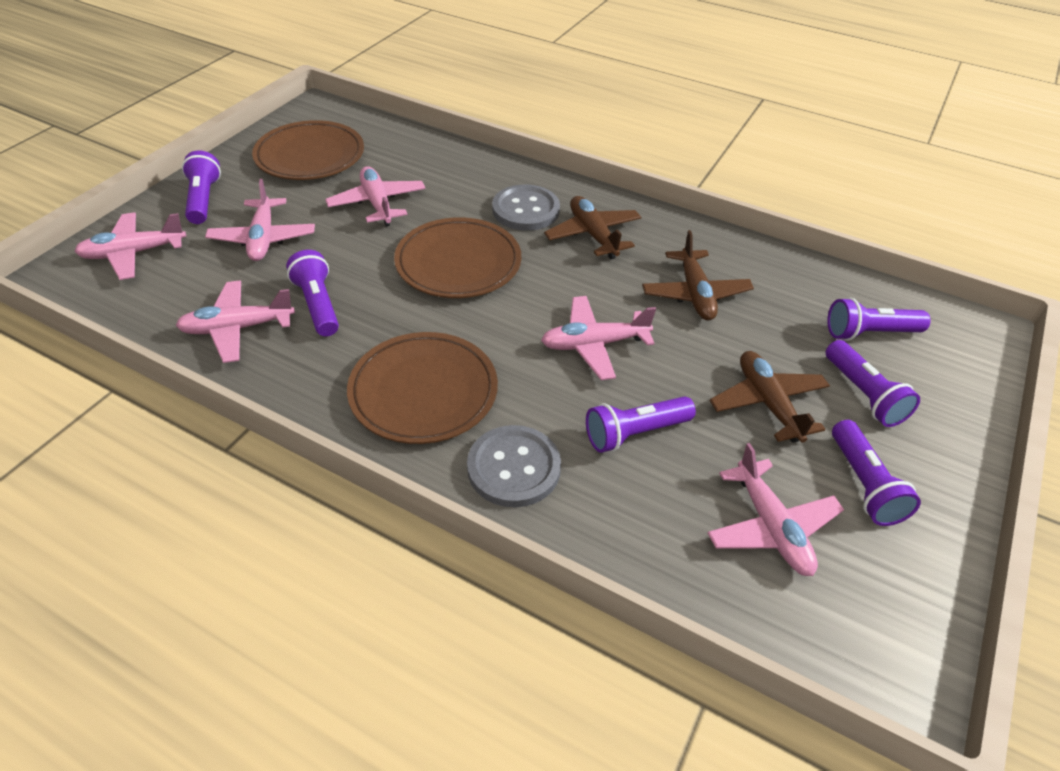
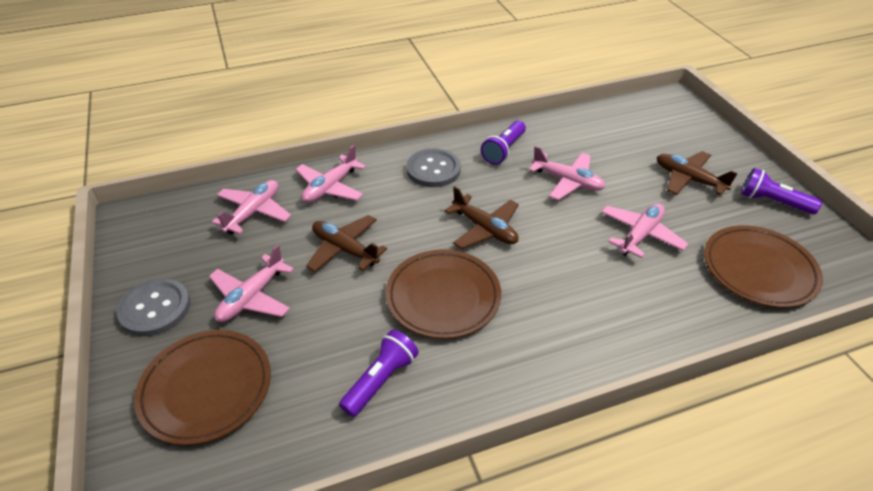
pink plane: [74,212,186,280] [176,281,295,363] [205,179,315,261] [325,166,426,226] [541,296,656,380] [707,443,844,576] = 6 -> [209,245,294,322] [212,180,291,234] [295,145,366,203] [529,146,605,200] [601,203,688,258] = 5
purple flashlight: [182,150,221,224] [286,250,339,336] [586,396,696,453] [826,340,920,427] [827,298,931,341] [832,420,921,526] = 6 -> [339,330,419,417] [481,121,526,165] [741,168,822,214] = 3

